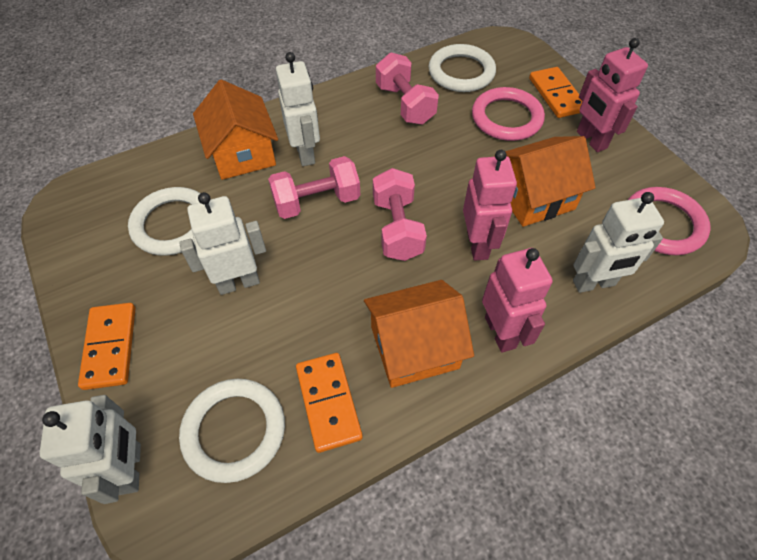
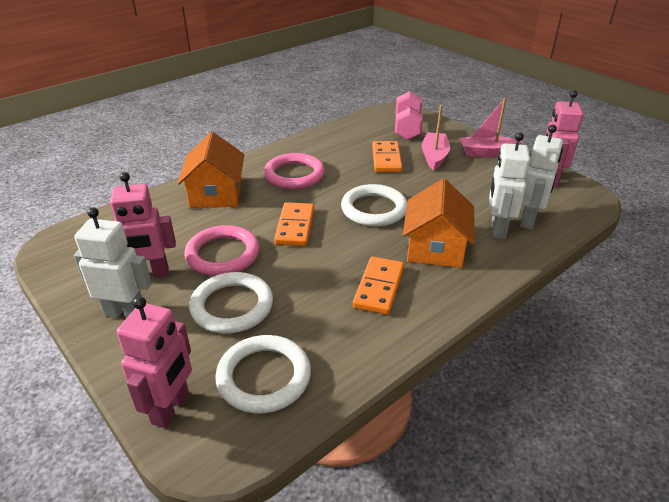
orange house: [193,80,278,180] [364,280,474,388] [505,136,596,227] = 3 -> [178,132,244,208] [403,178,475,268] = 2
pink boat: none = 0 -> [422,105,450,170] [460,98,523,157] = 2
pink dumbbell: [268,156,360,219] [373,168,427,261] [376,52,439,125] = 3 -> [395,91,423,140] = 1
white robot: [39,395,141,504] [179,192,266,295] [276,52,320,166] [573,192,664,293] = 4 -> [74,207,152,318] [489,132,530,239] [520,124,563,229] = 3

